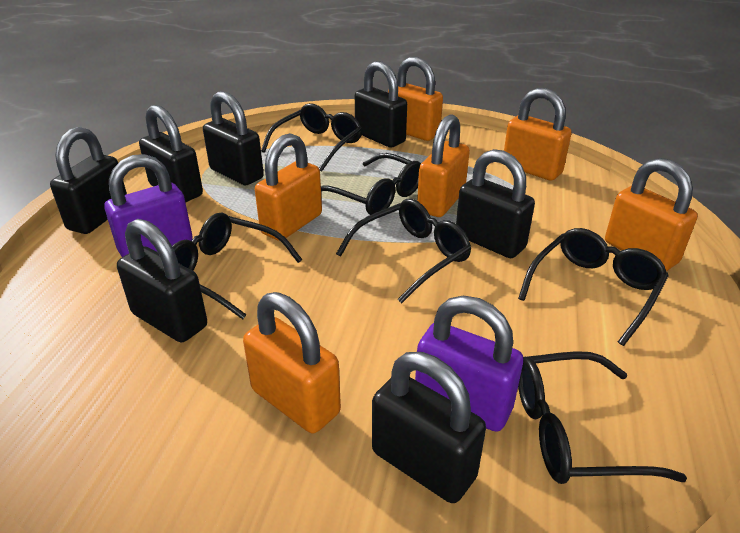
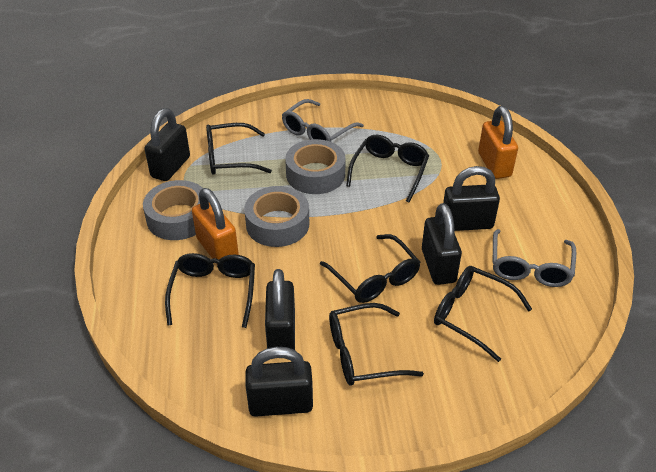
black padlock: [50,127,127,234] [117,219,207,342] [139,105,203,203] [203,91,264,185] [355,61,407,148] [372,352,486,503] [456,149,535,258] = 7 -> [144,108,190,181] [245,347,313,417] [265,269,295,350] [422,203,462,285] [443,166,500,231] = 5
grey glasses: none = 0 -> [282,99,364,142] [493,229,576,287] = 2
grey tape: none = 0 -> [143,180,203,240] [244,186,309,247] [285,139,346,194] = 3
orange padlock: [243,292,341,433] [255,133,322,241] [388,57,443,141] [417,114,470,217] [504,88,572,181] [605,158,698,271] = 6 -> [192,188,239,264] [478,106,518,179] = 2
purple padlock: [104,154,193,257] [415,296,523,432] = 2 -> none = 0

